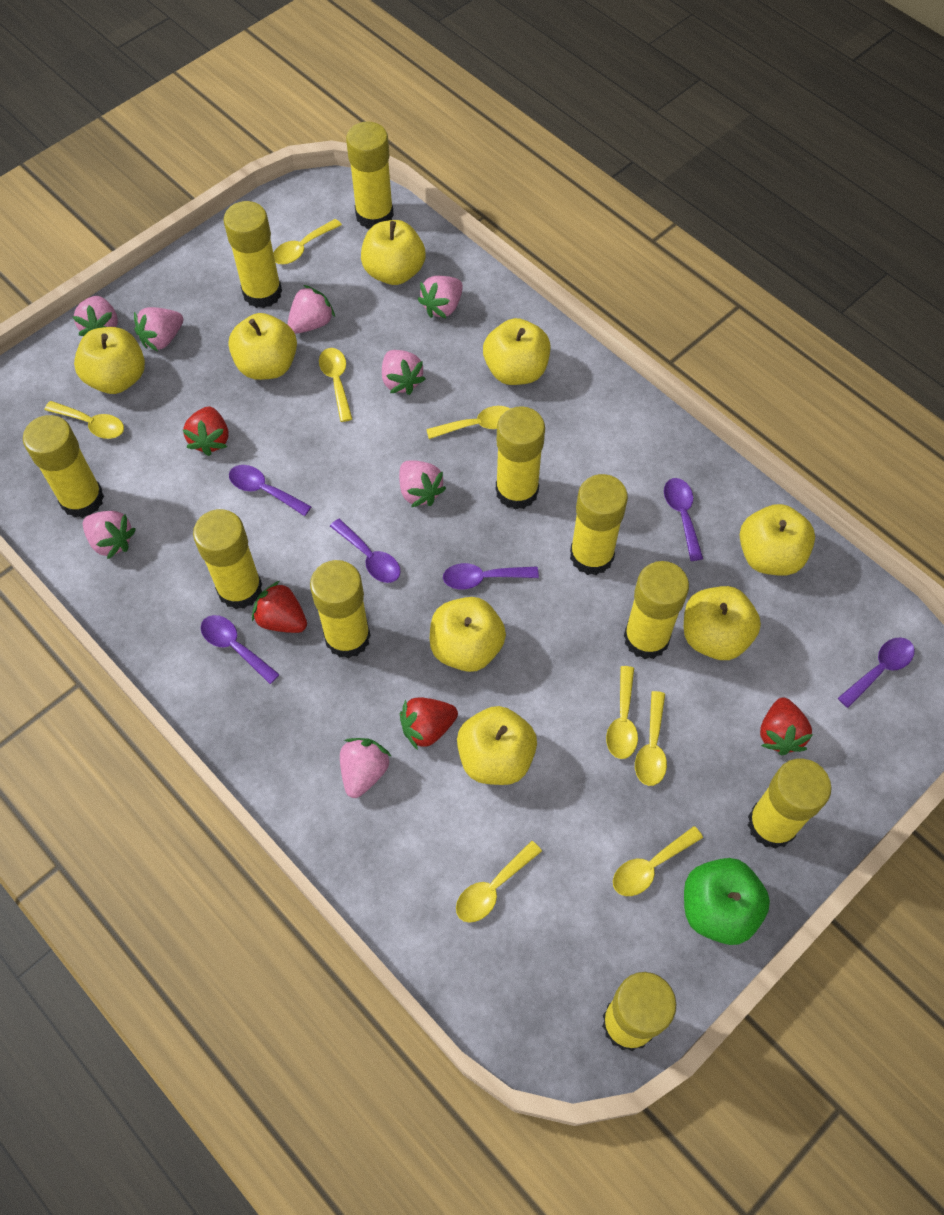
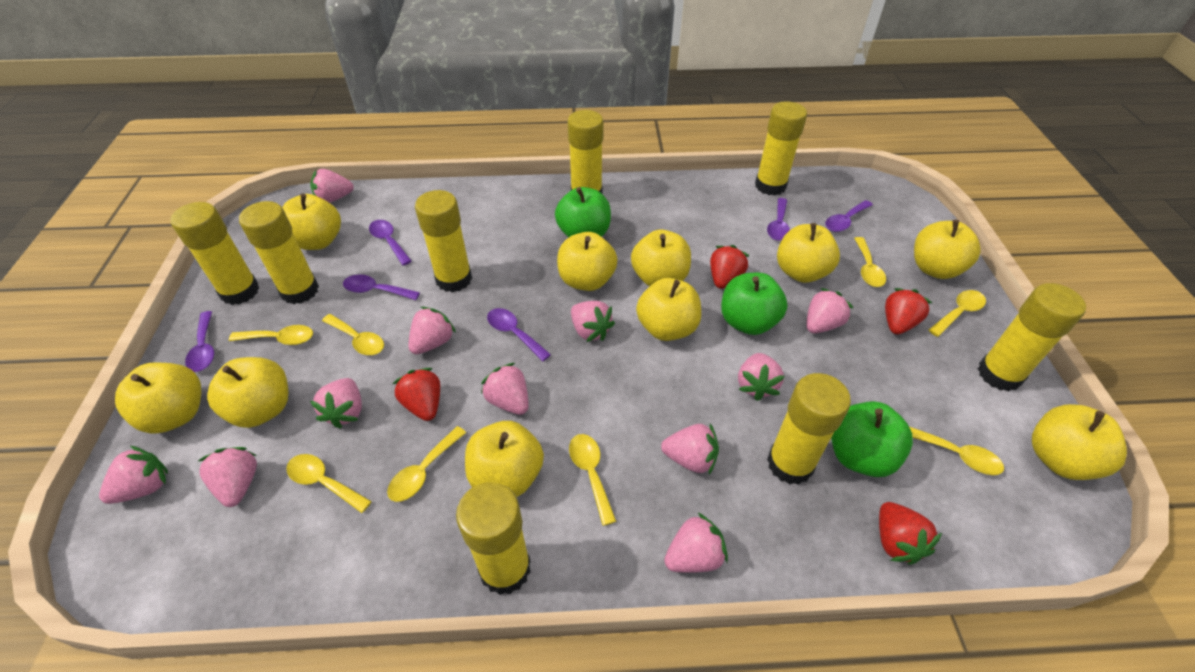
green apple: [684,858,770,945] = 1 -> [555,187,611,237] [721,273,788,335] [831,401,913,477] = 3
pink strawberry: [73,296,118,336] [83,511,136,559] [134,307,183,351] [287,285,335,334] [340,738,392,798] [382,350,426,395] [399,460,446,507] [418,276,463,319] = 8 -> [99,446,168,504] [198,447,257,507] [310,169,354,203] [310,378,362,429] [408,307,456,355] [481,363,529,415] [571,301,615,342] [661,423,719,474] [664,513,728,573] [738,353,785,401] [806,288,853,333] = 11
yellow apple: [74,327,145,394] [228,313,297,380] [361,220,425,285] [430,597,506,672] [457,706,537,785] [483,318,550,385] [684,586,761,660] [740,504,815,576] = 8 -> [115,363,201,434] [207,357,288,428] [282,194,341,250] [465,421,544,497] [557,232,618,291] [631,230,691,286] [636,278,701,341] [777,223,840,283] [914,220,981,279] [1032,404,1127,480] = 10
yellow glue stick: [23,415,104,518] [193,509,262,609] [223,201,282,308] [310,560,371,659] [346,121,394,229] [496,406,545,510] [570,474,628,575] [602,972,676,1052] [624,561,689,659] [747,758,832,849] = 10 -> [170,202,259,305] [239,201,319,304] [415,190,472,292] [456,482,531,595] [567,110,604,194] [755,101,807,196] [767,373,851,485] [978,283,1086,391] = 8

